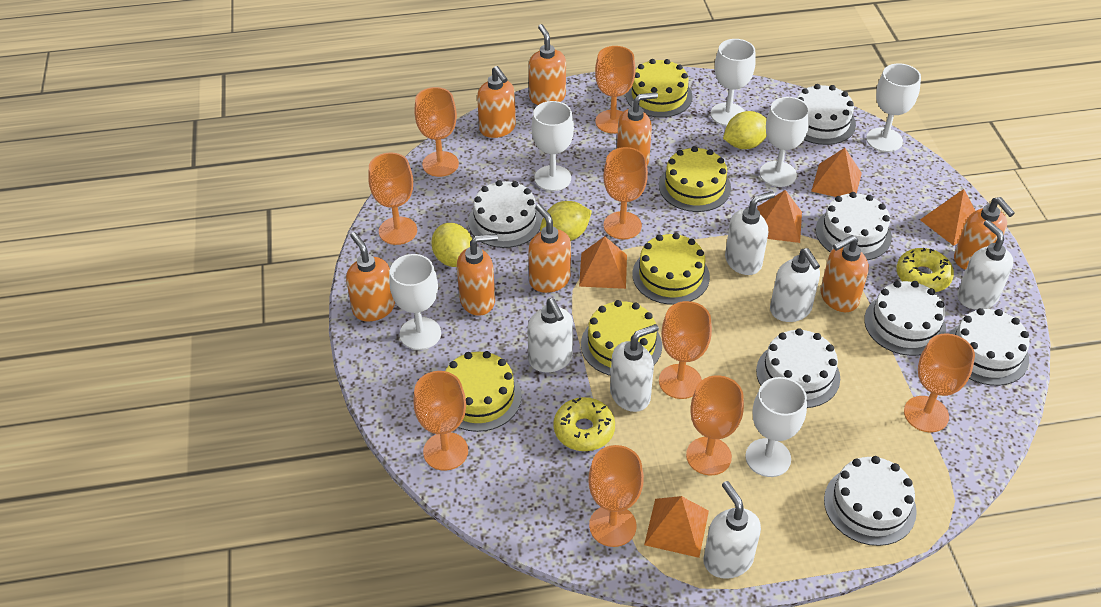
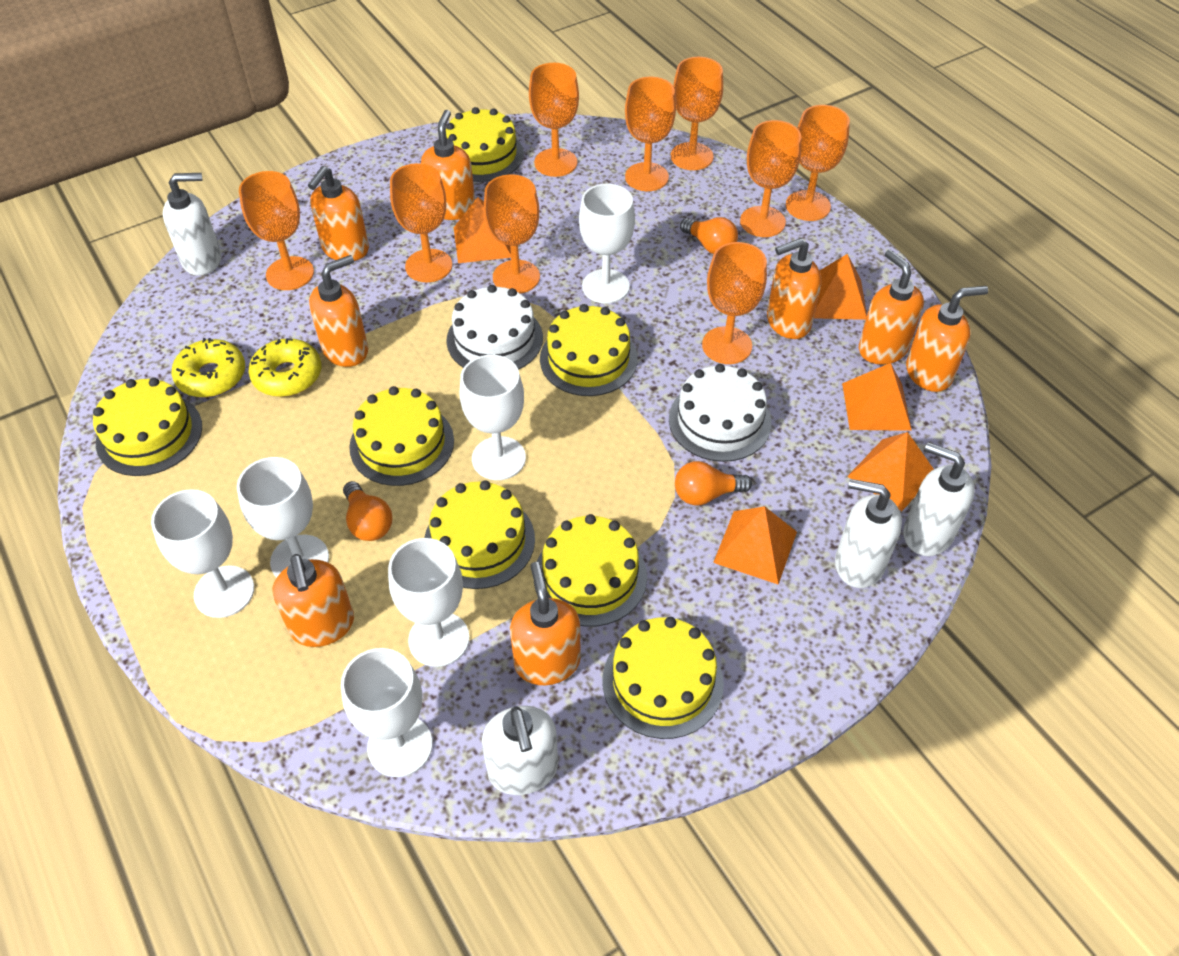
orange light bulb: none = 0 -> [343,481,392,541] [675,461,752,506] [680,217,738,254] = 3
white cake: [468,180,542,248] [756,328,840,408] [797,84,856,145] [816,192,892,260] [824,456,917,546] [864,281,946,356] [949,308,1030,386] = 7 -> [446,285,543,370] [669,364,771,462] = 2
white soap dispenser: [527,298,573,372] [610,324,659,412] [703,481,761,579] [725,191,775,275] [770,248,820,322] [957,220,1013,310] = 6 -> [163,173,221,276] [482,706,558,795] [835,479,902,588] [903,442,975,556] = 4
yellow cake: [446,351,522,432] [581,300,662,376] [626,59,693,118] [632,233,710,305] [659,146,731,212] = 5 -> [93,378,202,476] [349,386,454,486] [424,480,535,589] [446,107,524,182] [534,514,647,627] [540,304,638,396] [602,617,724,739] = 7
yellow lemon: [431,223,472,267] [540,201,592,241] [723,111,767,149] = 3 -> none = 0

